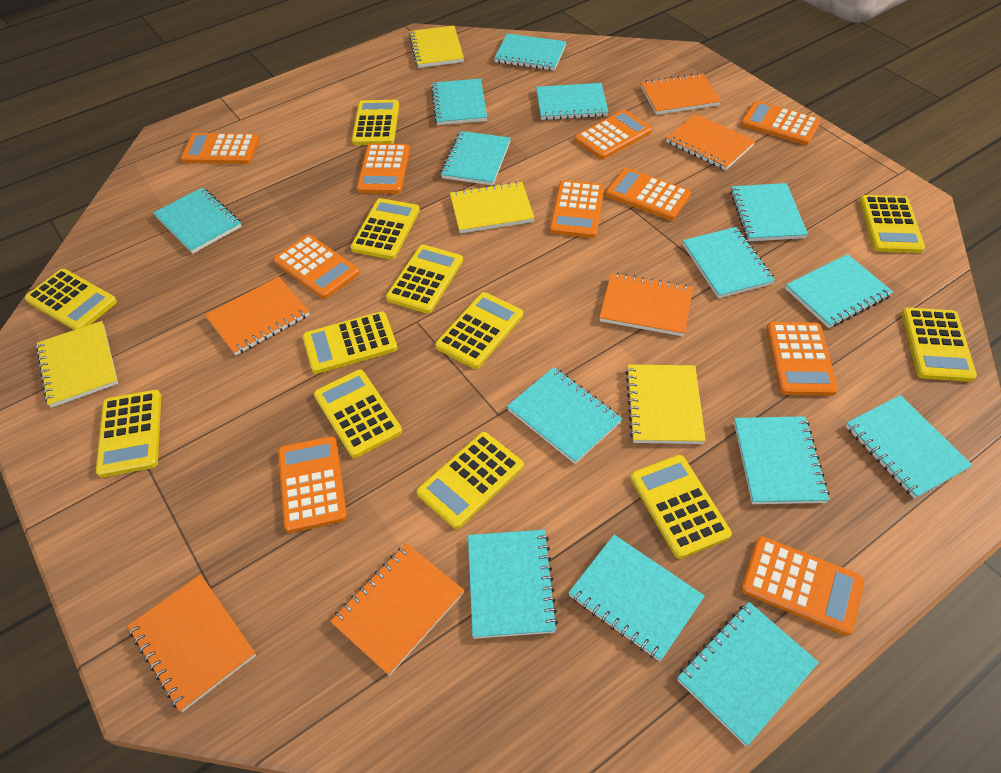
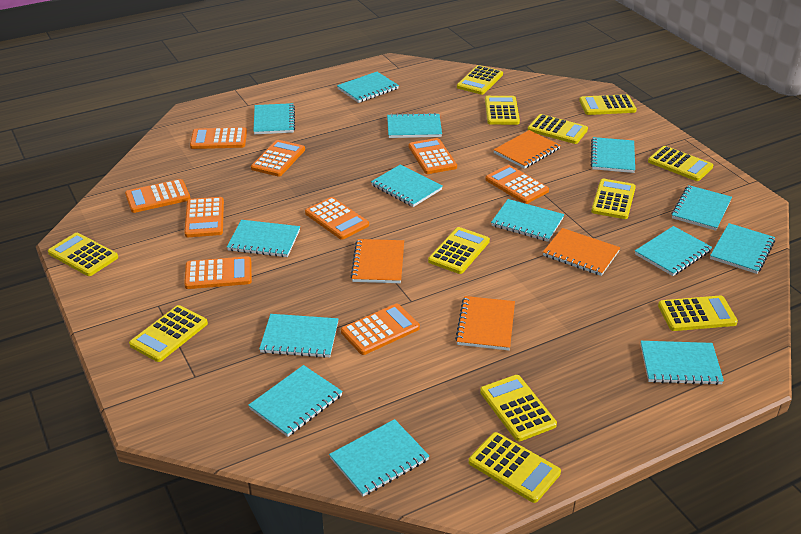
orange calculator: [181,133,259,164] [274,235,360,299] [278,436,347,533] [357,143,410,194] [550,180,604,238] [575,110,652,159] [606,168,691,220] [741,101,821,145] [741,536,864,636] [767,322,838,396] = 10 -> [125,179,190,213] [184,197,224,237] [184,256,252,289] [190,127,247,149] [251,140,305,177] [305,197,369,240] [341,304,420,355] [409,138,457,174] [485,165,549,204] = 9
orange notebook: [127,574,256,712] [205,276,310,355] [330,543,464,676] [599,273,693,336] [641,73,721,115] [666,114,755,170] = 6 -> [350,239,404,283] [455,296,515,350] [493,130,561,169] [543,228,620,276] = 4
yellow notebook: [36,321,118,408] [409,26,464,68] [450,181,534,233] [625,365,706,444] = 4 -> none = 0

